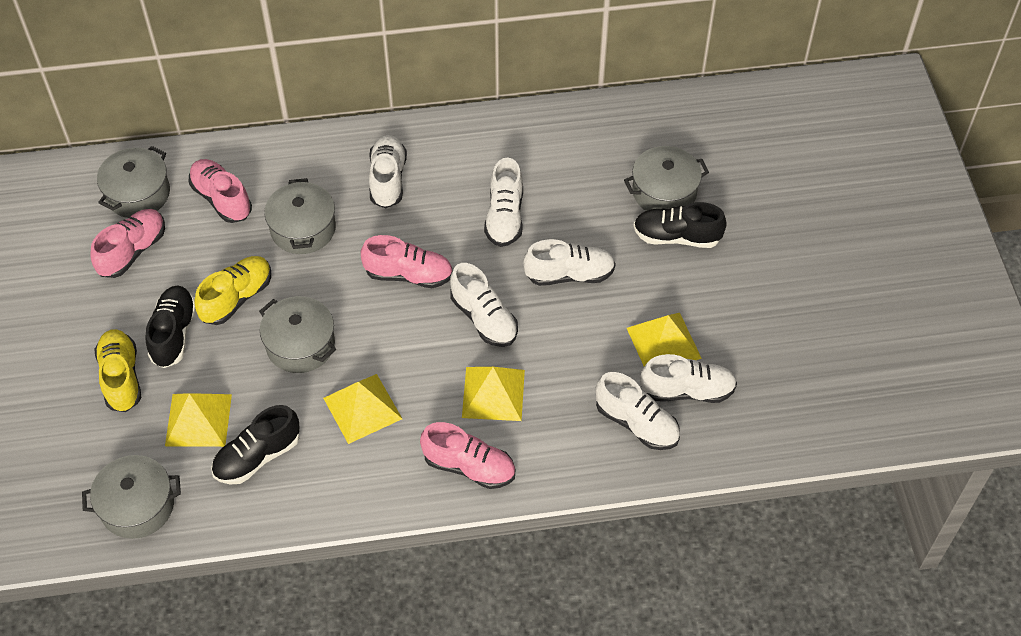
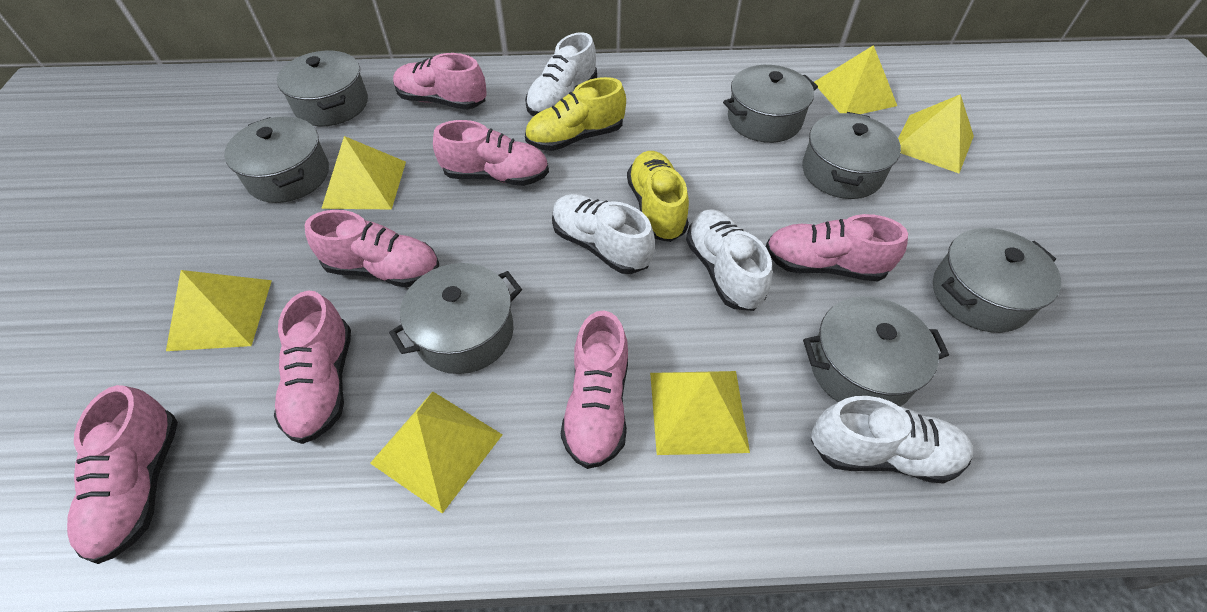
black shoe: [146,286,196,368] [211,405,299,484] [634,202,727,248] = 3 -> none = 0
grey pot: [82,455,181,539] [97,146,170,218] [259,296,336,373] [264,178,336,254] [624,146,709,211] = 5 -> [224,116,329,203] [277,51,368,126] [389,263,522,374] [723,65,818,143] [802,112,901,199] [803,296,949,407] [933,228,1061,333] = 7
pink shoe: [90,209,165,278] [189,159,252,223] [361,235,452,288] [420,422,515,489] = 4 -> [67,385,178,564] [274,291,351,444] [305,210,439,288] [393,53,487,110] [433,120,549,186] [561,310,628,469] [766,214,908,281] = 7
white shoe: [369,135,407,208] [450,263,518,347] [484,157,523,247] [523,239,616,286] [596,372,680,450] [640,354,737,403] = 6 -> [525,32,597,116] [552,194,655,274] [686,209,772,311] [811,396,973,484] = 4
yellow pyramid: [165,393,232,447] [323,374,402,444] [462,367,525,421] [627,313,702,366] = 4 -> [166,270,272,351] [321,136,406,209] [370,392,503,514] [650,371,750,455] [814,45,897,114] [898,94,974,173] = 6

